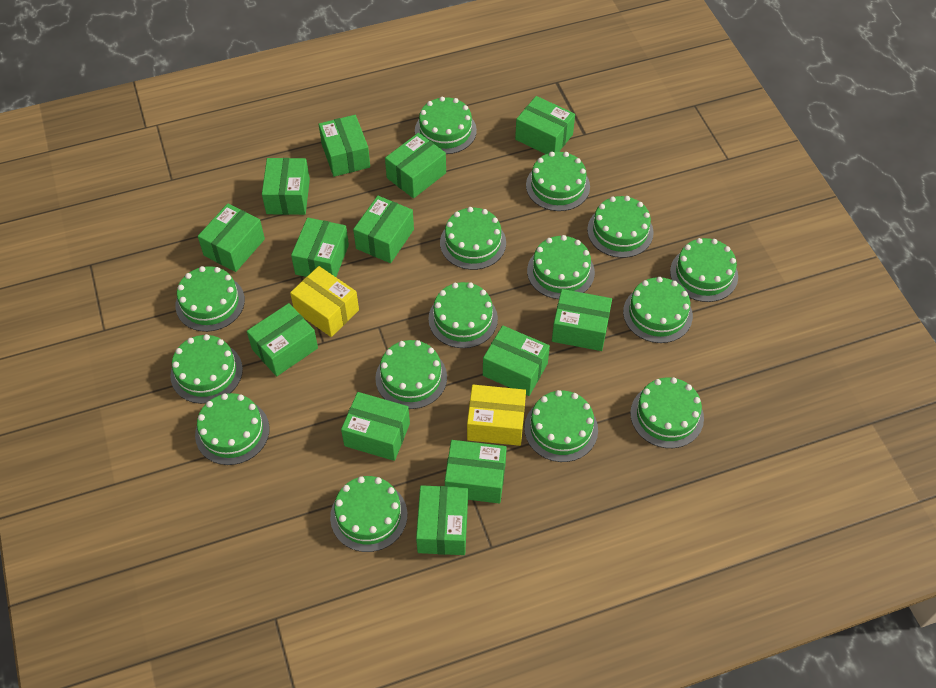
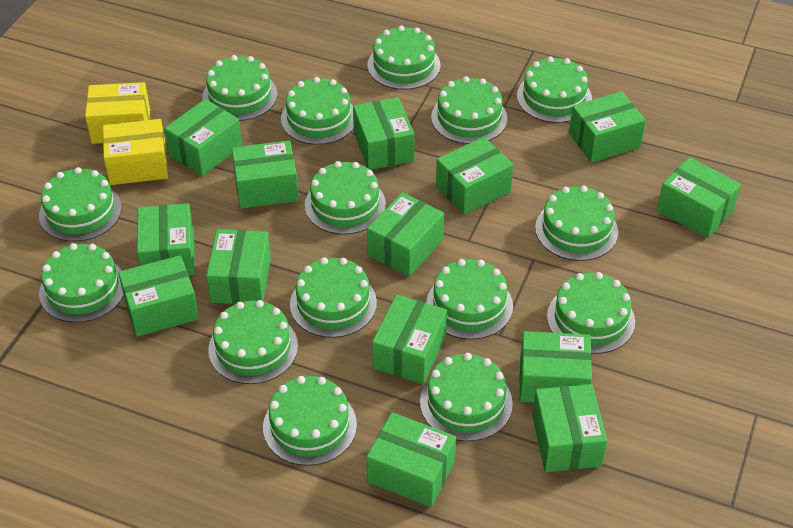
green box: [198,203,265,272] [247,303,318,376] [262,158,310,215] [291,218,349,277] [319,115,370,177] [341,392,410,461] [353,196,414,263] [385,133,446,198] [416,485,468,555] [445,440,507,504] [483,325,550,396] [515,96,575,154] [552,289,612,351] = 13 -> [118,255,199,337] [137,203,195,275] [164,99,242,176] [206,229,271,304] [232,140,299,209] [353,97,415,170] [367,192,444,277] [367,412,456,507] [372,295,447,384] [436,137,513,215] [519,331,592,402] [532,384,607,472] [569,91,646,163] [657,157,741,238] = 14

